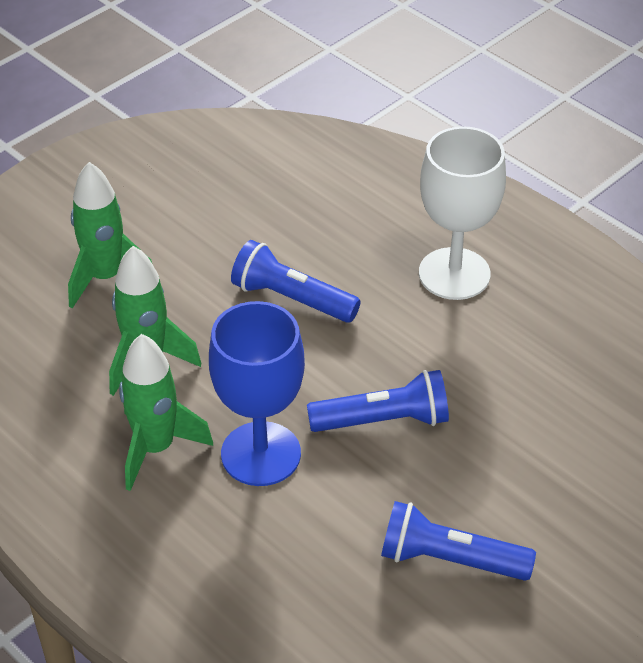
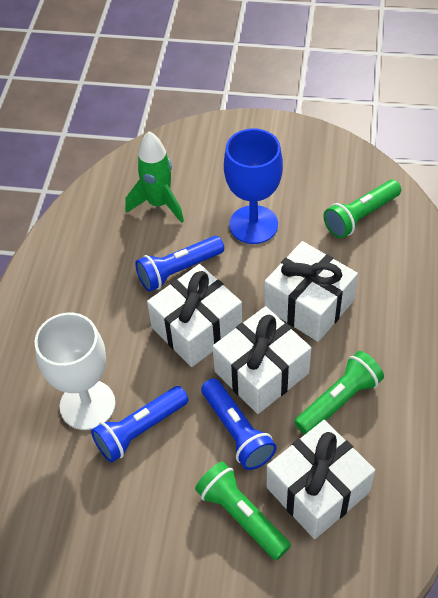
green flashlight: none = 0 -> [195,462,291,560] [294,351,384,435] [323,180,401,238] = 3
green rocket: [68,162,152,309] [109,246,201,396] [119,334,213,491] = 3 -> [125,132,184,223] = 1
white gift: none = 0 -> [147,264,242,367] [213,306,311,414] [264,241,358,342] [267,420,375,539] = 4

